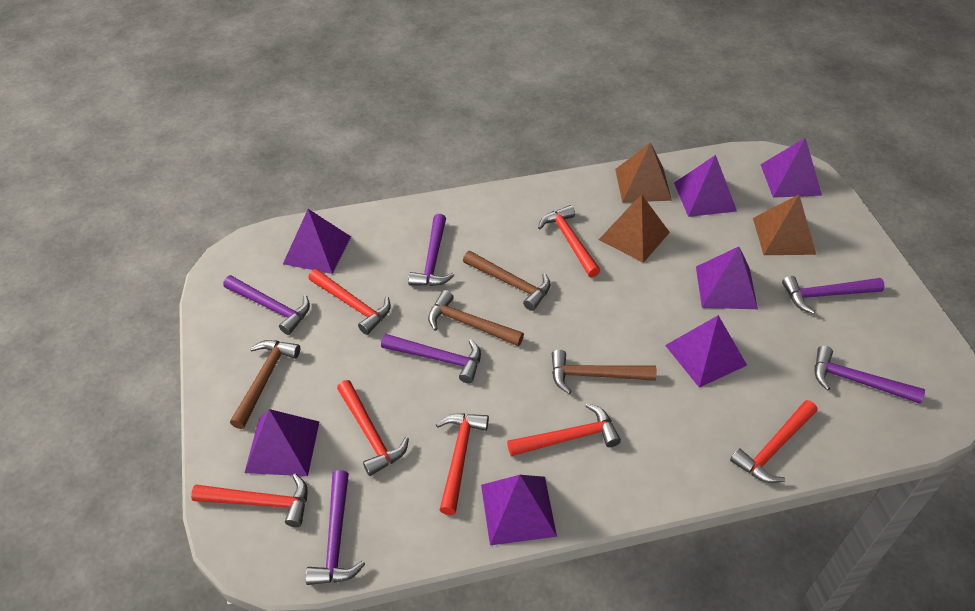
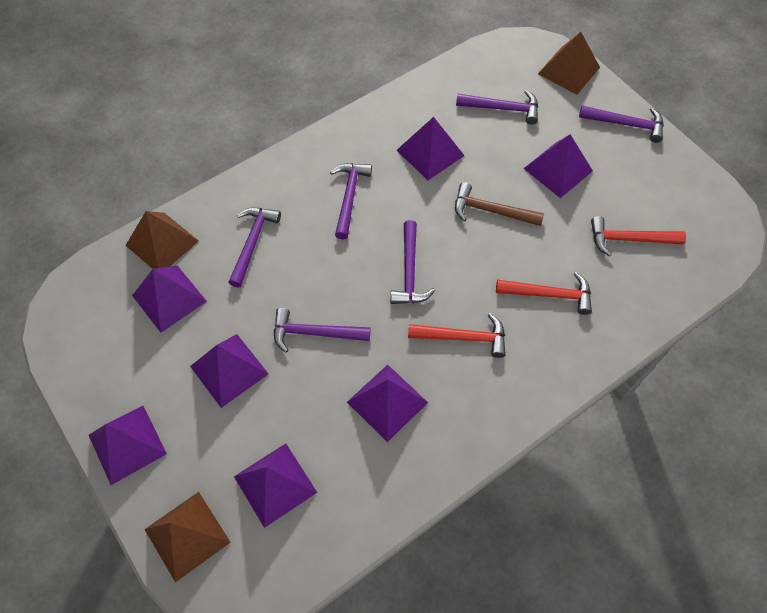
brown hammer: [230,340,300,429] [428,290,524,346] [463,251,551,311] [552,349,657,394] = 4 -> [455,182,544,226] = 1
red hammer: [191,474,308,527] [308,269,391,335] [337,380,409,476] [436,413,489,515] [507,403,621,456] [538,205,601,277] [730,400,817,483] = 7 -> [408,313,506,358] [496,272,592,315] [591,216,686,256] = 3

